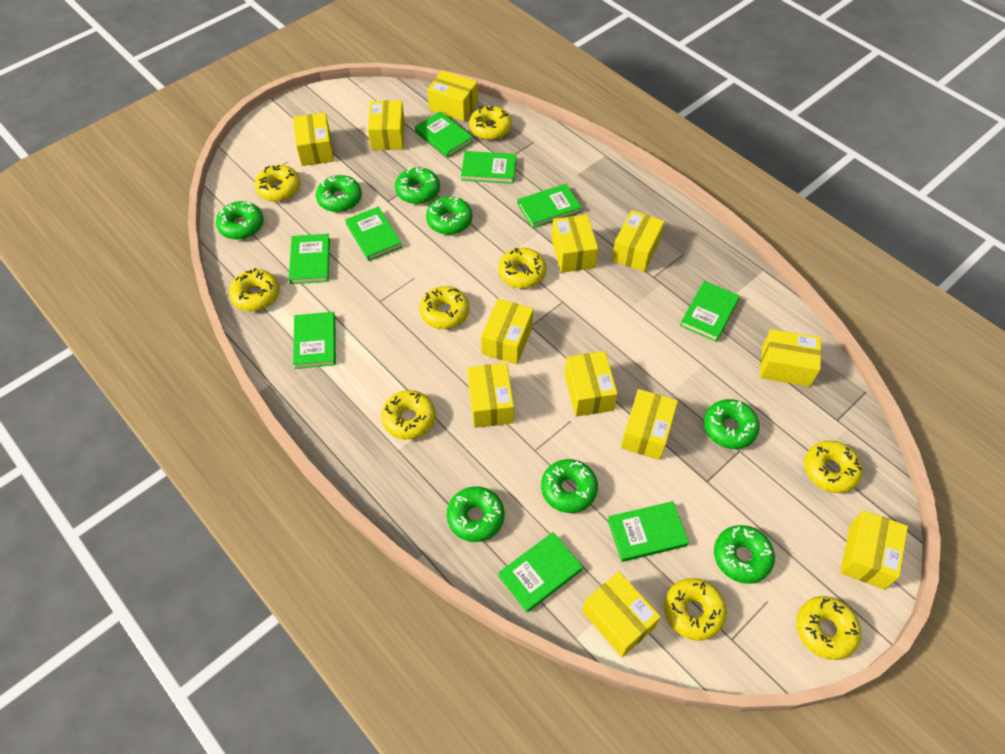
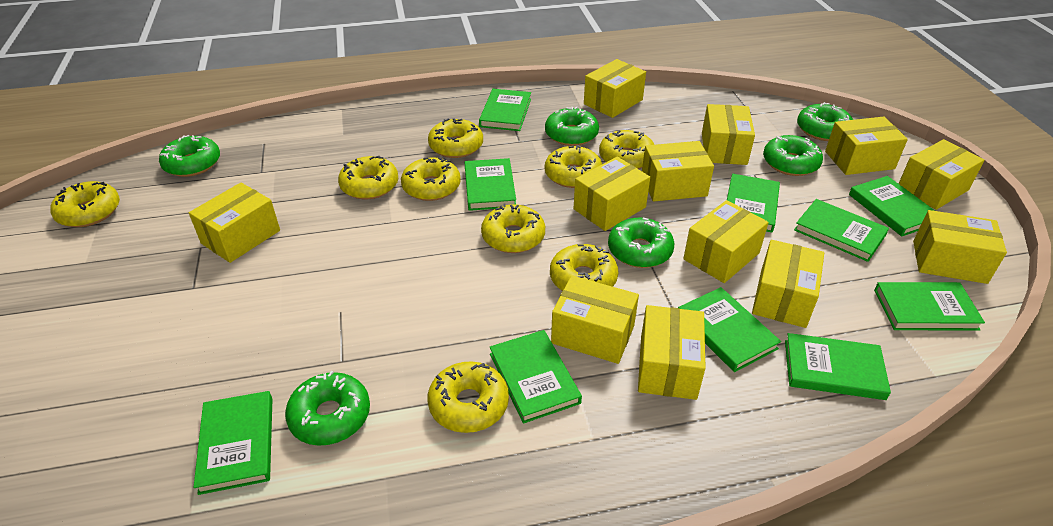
green book: [289,234,330,284] [293,312,336,369] [345,207,402,261] [415,111,473,158] [461,151,516,184] [498,532,583,612] [518,184,582,229] [608,501,689,562] [680,281,740,342] = 9 -> [193,391,272,495] [464,158,516,211] [479,89,531,131] [490,330,582,424] [678,287,781,372] [727,174,780,232] [785,333,891,400] [794,199,889,262] [849,176,935,236] [874,282,985,331] = 10
green donut: [216,201,264,240] [316,175,362,212] [395,167,440,204] [426,197,472,235] [447,486,505,542] [541,459,598,513] [704,399,760,449] [714,525,775,584] = 8 -> [159,135,220,177] [285,371,370,446] [545,106,599,146] [608,218,674,268] [763,135,823,176] [797,102,853,141] = 6

